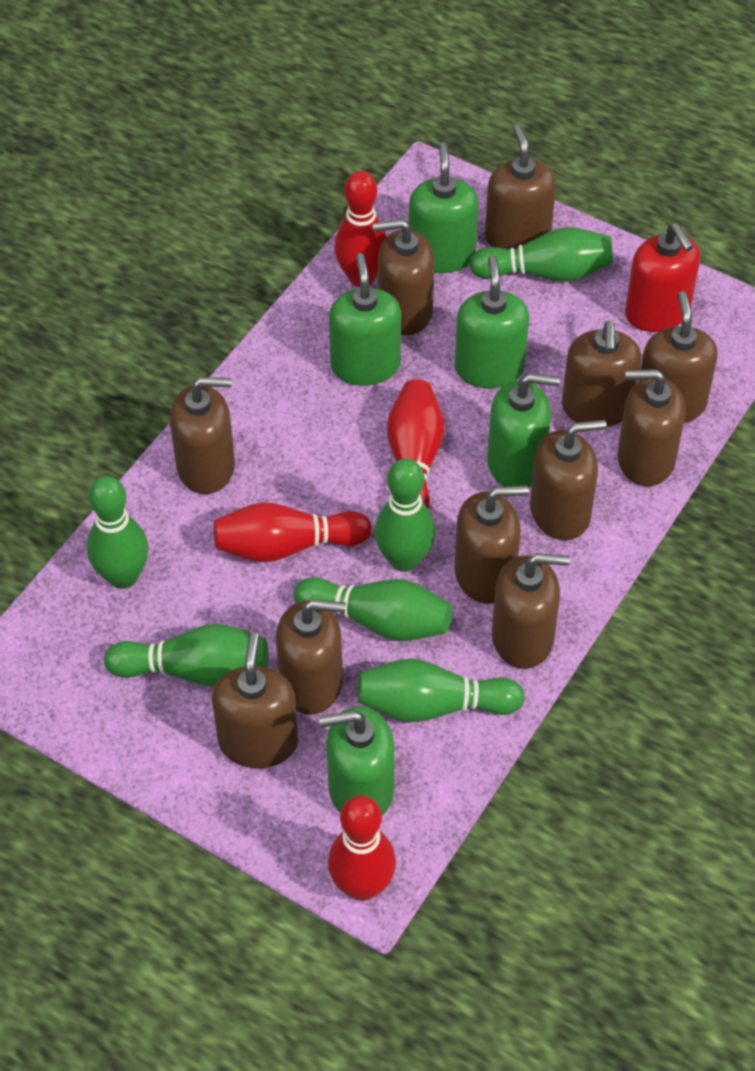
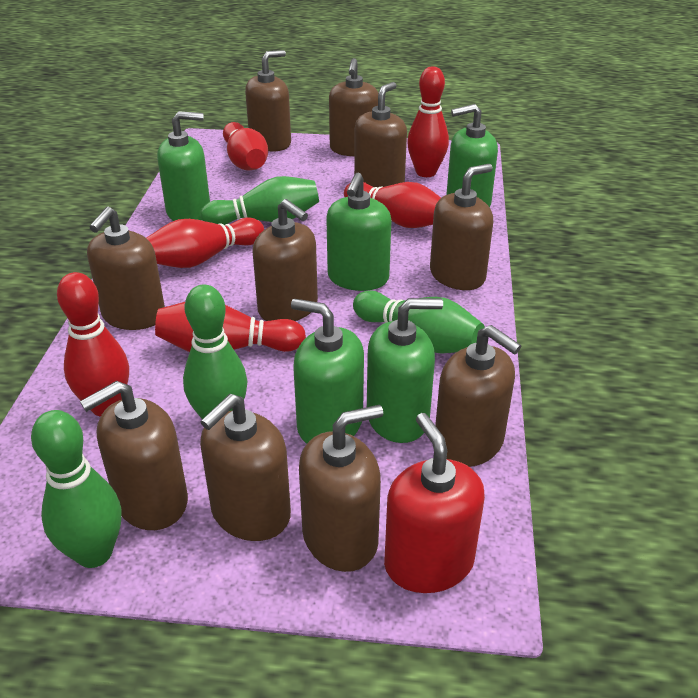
brown soap dispenser: [170,377,235,494] [212,632,298,768] [276,600,346,715] [373,219,435,335] [454,485,529,604] [485,125,556,249] [492,553,570,669] [530,420,606,540] [562,321,641,427] [617,369,686,486] [639,291,718,423] = 11 -> [80,381,188,530] [87,207,165,330] [200,394,291,541] [245,50,291,151] [253,199,318,321] [299,405,383,572] [329,58,378,156] [354,82,407,188] [430,164,493,290] [435,325,521,467] = 10
green bowling pin: [87,476,149,589] [104,623,269,686] [294,577,452,641] [358,658,525,722] [375,459,435,572] [470,227,613,282] = 6 -> [31,410,121,568] [183,284,248,419] [201,176,319,225] [353,290,485,353] = 4
red bowling pin: [214,502,372,562] [328,795,396,901] [334,171,387,287] [387,379,445,509] = 4 -> [57,272,129,417] [146,217,264,268] [155,302,306,352] [223,122,268,170] [344,182,441,228] [407,66,449,177] = 6

